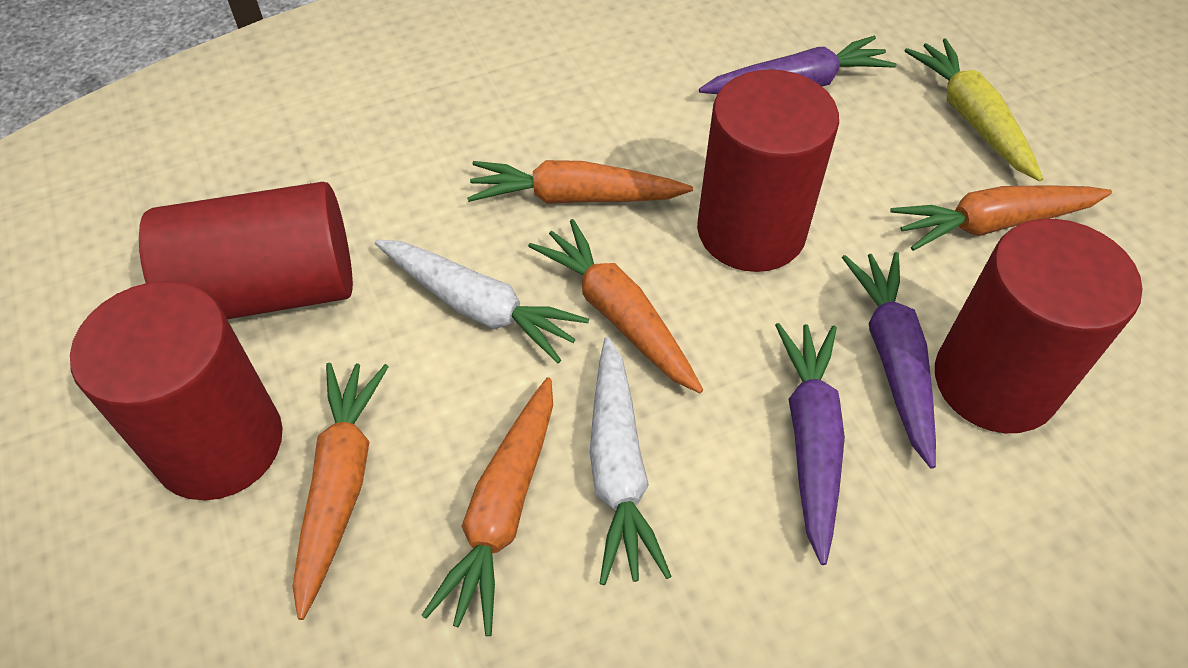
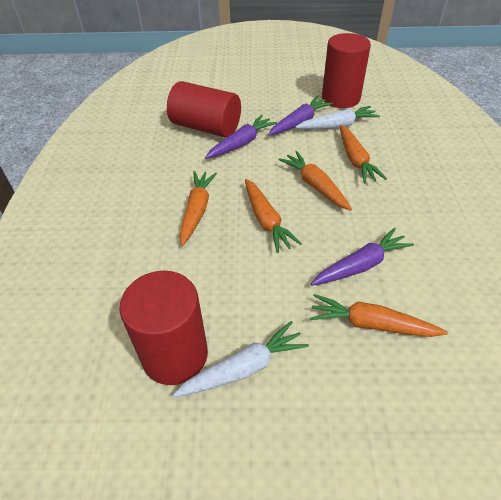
red cylinder: [70,281,282,500] [139,182,353,319] [697,69,839,272] [935,219,1142,433] = 4 -> [119,271,208,385] [167,81,241,138] [322,33,371,108] = 3
yellow carrot: [905,38,1043,182] = 1 -> none = 0

